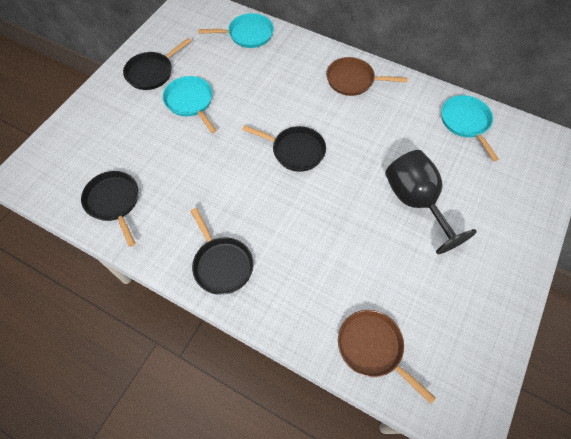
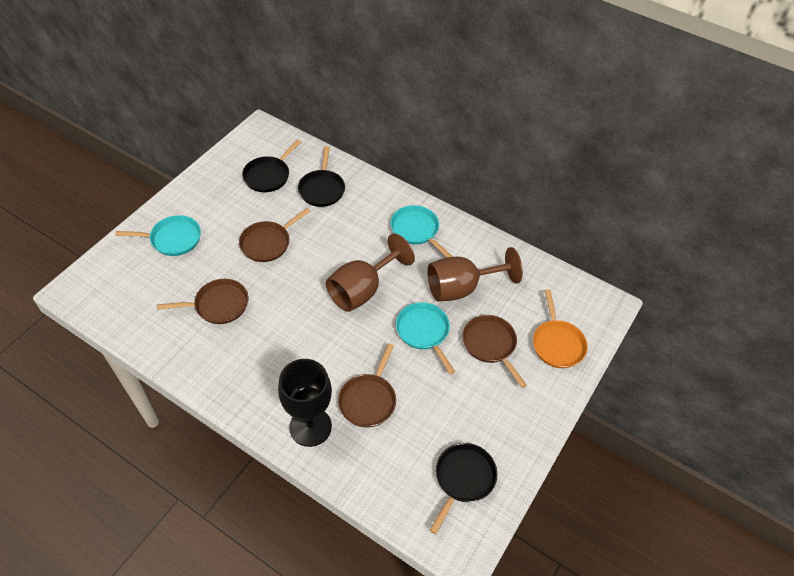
black pan: [81,171,138,247] [123,38,191,90] [191,208,254,295] [242,125,326,172] = 4 -> [242,140,301,192] [298,146,345,207] [430,443,497,534] = 3
brown goblet: none = 0 -> [326,233,415,312] [427,247,523,302] = 2
brown pan: [326,57,408,96] [338,310,436,404] = 2 -> [157,279,248,324] [239,208,310,262] [338,343,396,428] [462,315,527,388] = 4
orange pan: none = 0 -> [533,289,588,368] = 1

